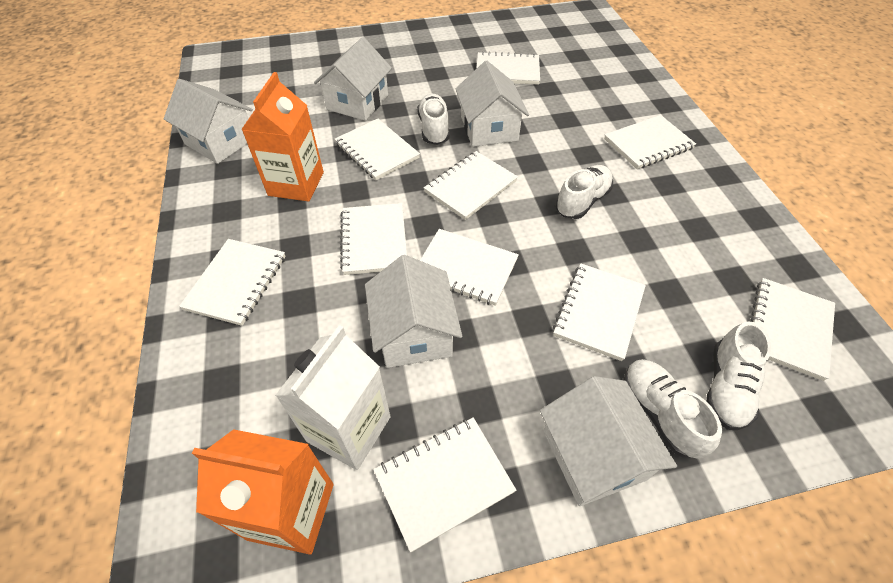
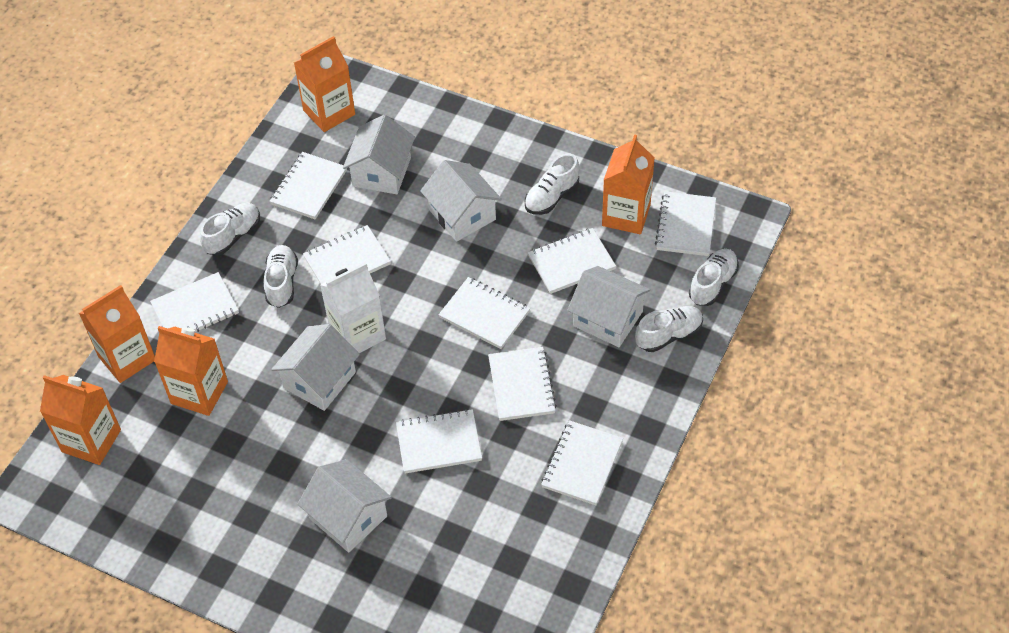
orange carton: [192,429,334,555] [241,72,324,202] = 2 -> [40,375,121,465] [79,285,155,383] [154,326,228,416] [294,36,355,132] [602,134,655,234] = 5
white notebook: [179,239,286,326] [335,119,420,180] [340,203,407,275] [373,417,516,552] [420,229,519,306] [424,151,518,220] [476,51,540,84] [553,263,646,361] [604,115,696,169] [750,278,835,381] = 10 -> [150,272,239,332] [269,152,347,219] [303,225,391,284] [396,409,482,474] [438,277,530,349] [488,347,557,421] [528,228,616,294] [541,420,623,505] [655,191,716,256] = 9
white shoe: [417,94,450,145] [555,165,613,219] [624,359,722,459] [706,322,771,430] = 4 -> [200,203,260,256] [264,245,298,308] [525,154,580,215] [635,306,703,352] [689,249,739,306] = 5

